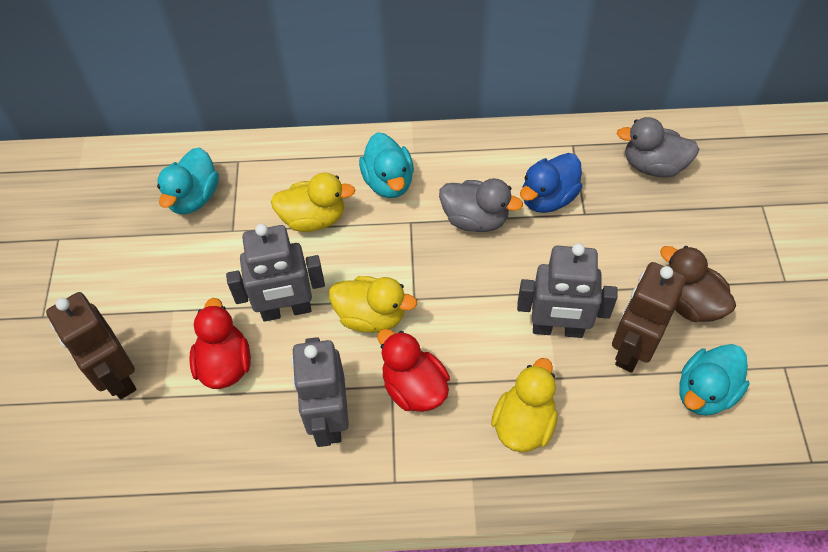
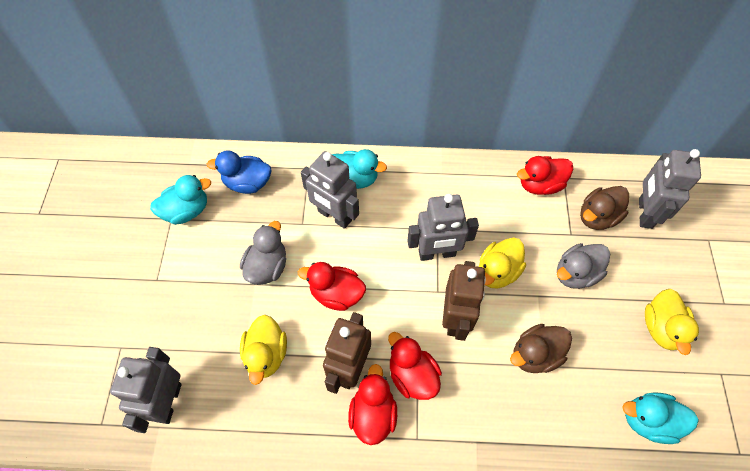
brown duck: [660,246,736,322] = 1 -> [510,324,572,373] [580,186,629,230] = 2
grey robot: [226,224,325,322] [291,337,349,447] [517,243,618,338] = 3 -> [110,347,182,433] [301,151,359,229] [407,194,479,261] [639,149,701,229] = 4
red duck: [189,298,251,389] [378,329,450,412] = 2 -> [298,262,366,311] [348,364,397,445] [388,332,442,400] [517,156,573,195] = 4

